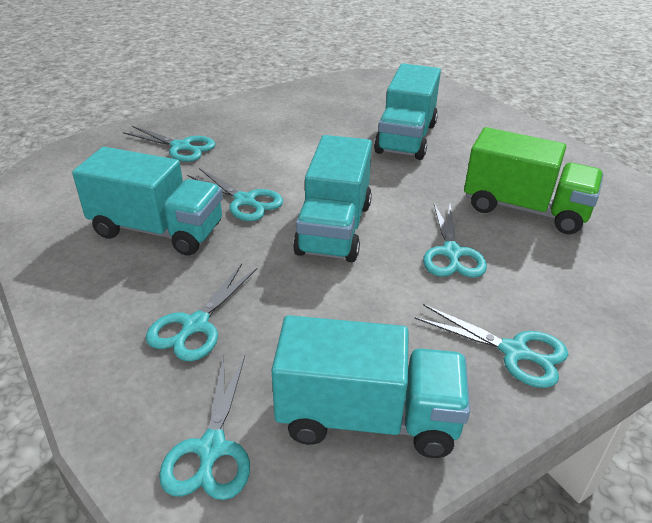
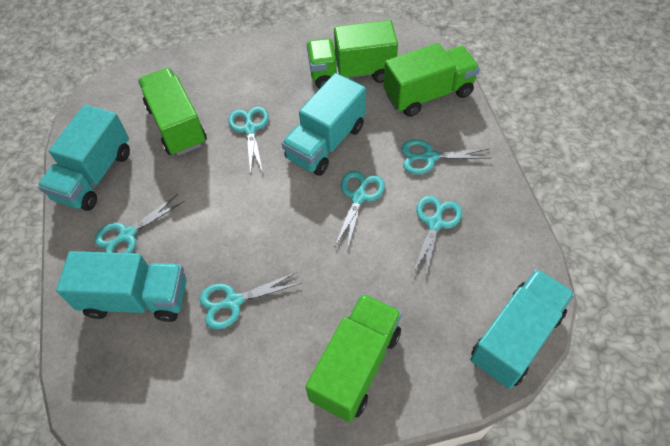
green truck: [464,127,604,234] = 1 -> [138,68,207,156] [305,293,402,422] [307,20,398,89] [384,43,480,117] = 4

